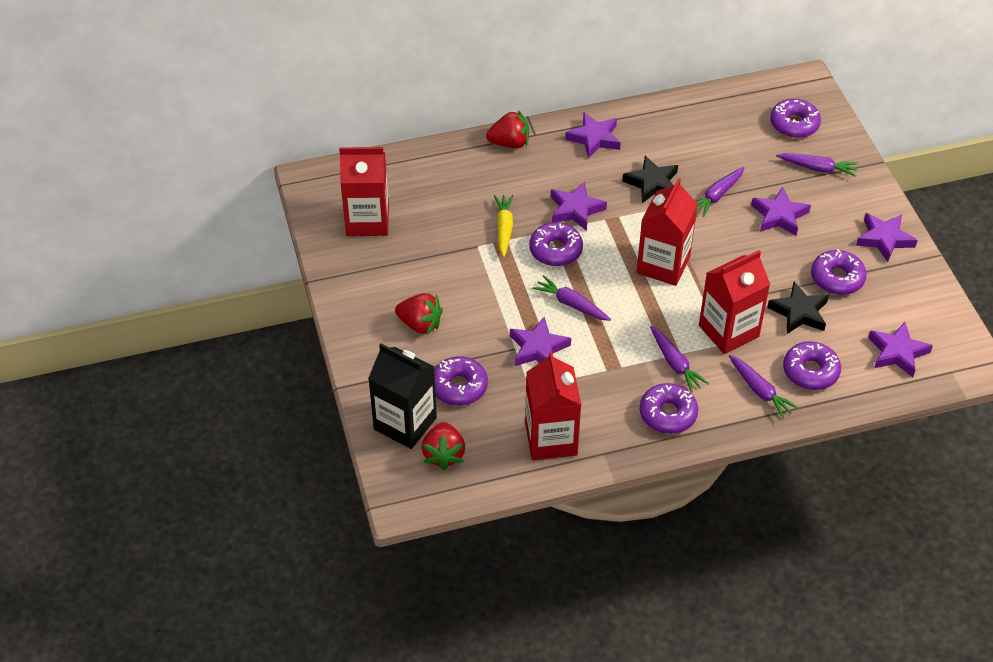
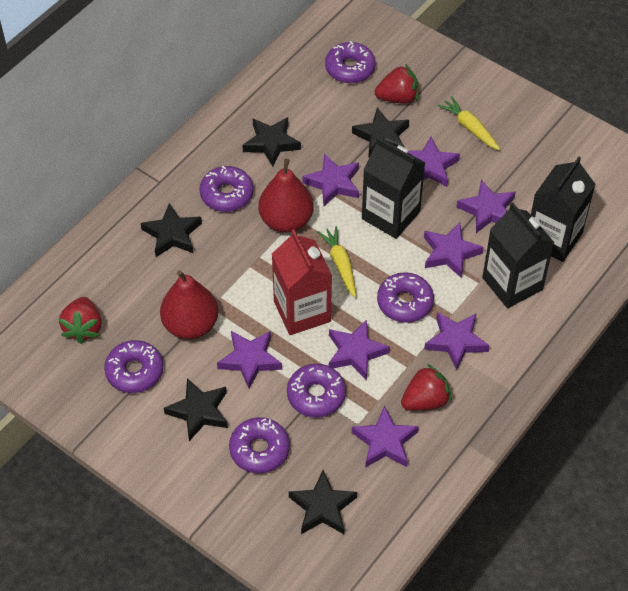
black carton: [368,343,437,449] = 1 -> [362,137,425,239] [482,202,555,308] [531,156,596,262] = 3
black star: [622,155,678,203] [767,282,829,334] = 2 -> [141,203,202,257] [164,378,228,441] [242,117,301,167] [289,470,357,534] [352,108,409,158] = 5
purple carrot: [532,275,611,321] [650,326,709,392] [696,167,744,217] [729,355,799,419] [776,153,858,177] = 5 -> none = 0
purple star: [510,317,571,366] [551,181,607,231] [565,112,621,158] [751,187,811,236] [856,213,917,262] [868,322,933,377] = 6 -> [217,331,282,389] [302,154,359,206] [329,319,390,380] [352,406,419,468] [408,137,460,187] [424,222,484,278] [424,312,490,370] [456,180,516,233] = 8
red carton: [339,147,389,236] [525,351,581,460] [636,178,698,286] [699,250,770,354] = 4 -> [272,229,332,335] = 1
red pear: none = 0 -> [160,270,218,339] [258,159,314,233] = 2
yellow carrot: [494,195,514,257] = 1 -> [318,226,356,298] [438,96,500,151] = 2

